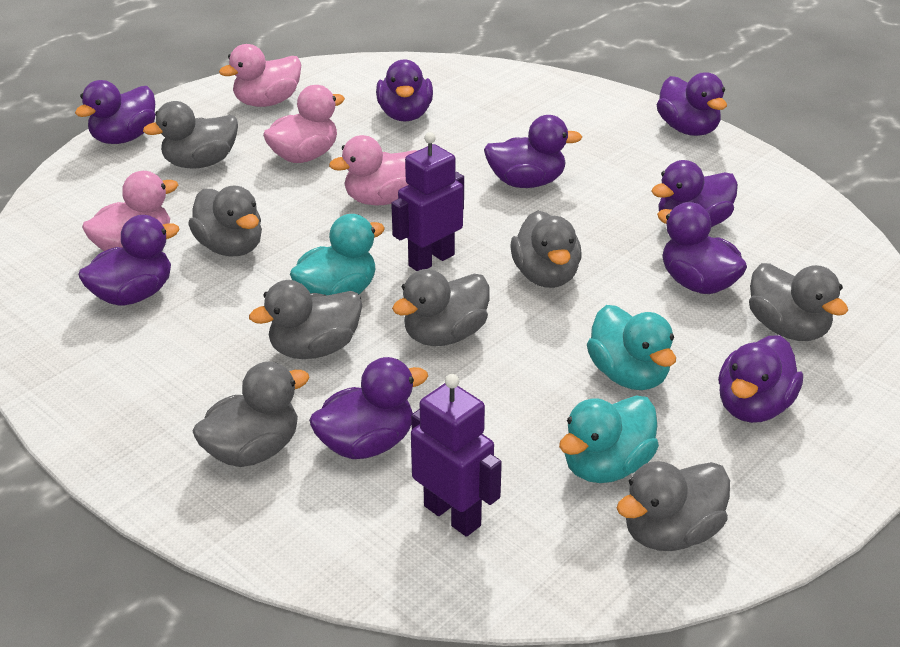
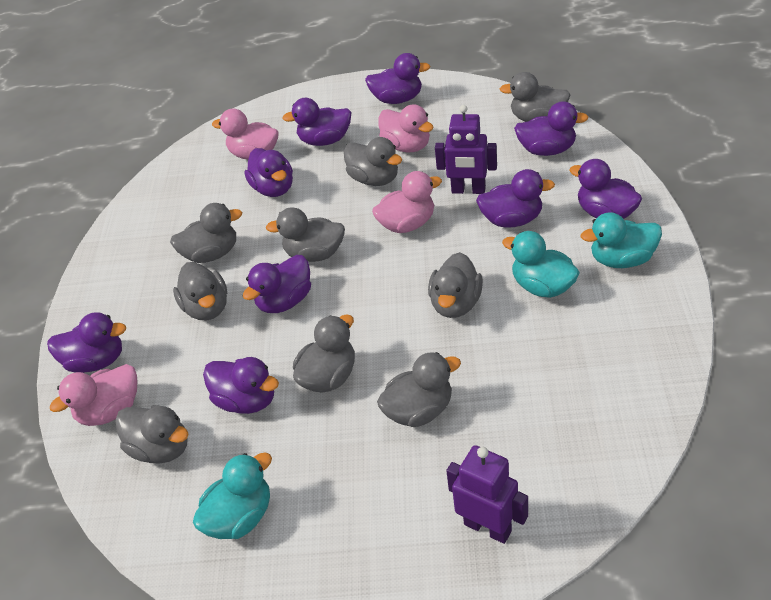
grey duck: [143,101,238,169] [188,186,262,256] [193,362,310,467] [249,280,362,359] [392,269,489,346] [510,210,581,288] [617,461,730,551] [749,263,848,341] = 8 -> [115,405,189,464] [170,203,242,263] [173,262,227,320] [266,207,345,262] [293,315,355,392] [344,137,402,186] [377,352,461,427] [428,252,483,318] [500,72,570,122] = 9

